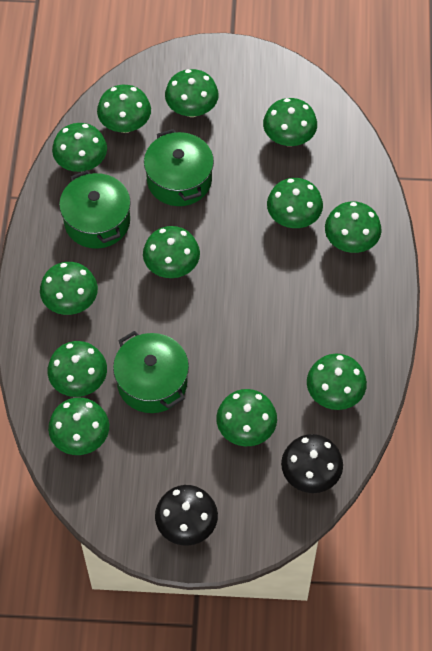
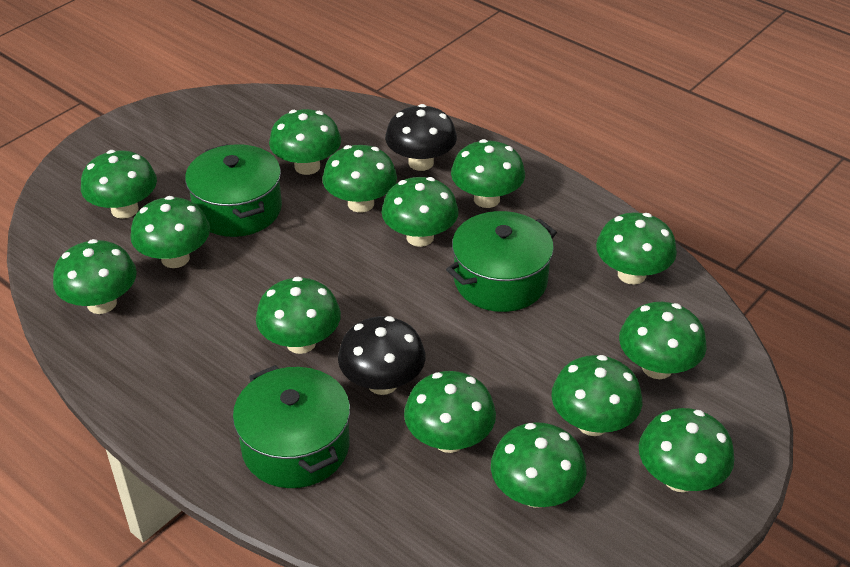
green mushroom: [40,262,98,315] [47,341,107,397] [48,397,109,455] [52,123,107,172] [97,85,151,133] [143,226,200,278] [165,69,219,117] [216,389,277,446] [263,98,317,146] [267,178,323,228] [307,354,367,410] [325,201,382,253] = 12 -> [53,239,137,314] [81,150,157,219] [130,196,210,268] [256,277,341,354] [269,109,341,175] [322,145,397,212] [382,177,459,247] [404,371,496,453] [451,139,525,208] [491,422,587,508] [551,355,642,436] [596,212,677,285] [619,302,707,379] [639,408,735,492] = 14

